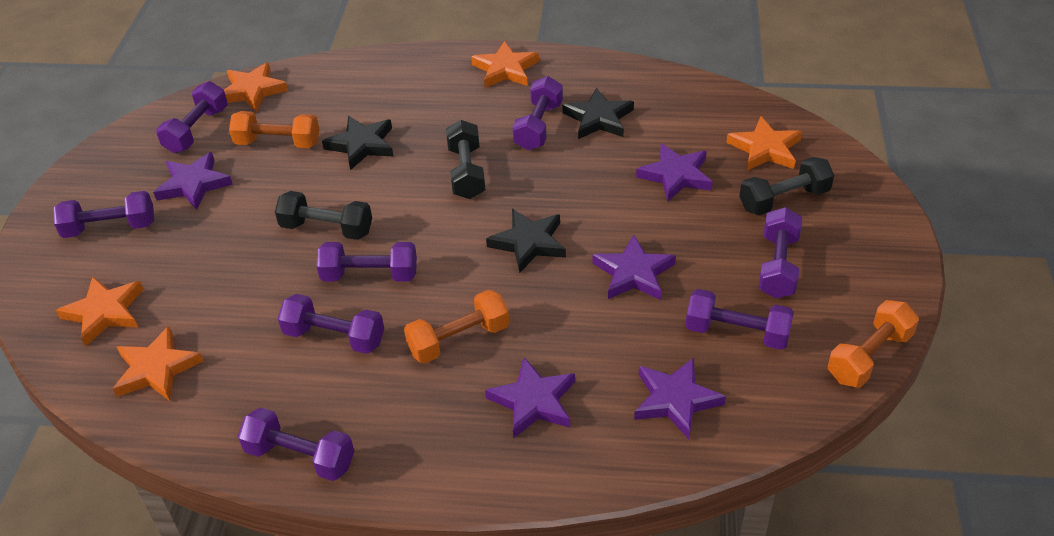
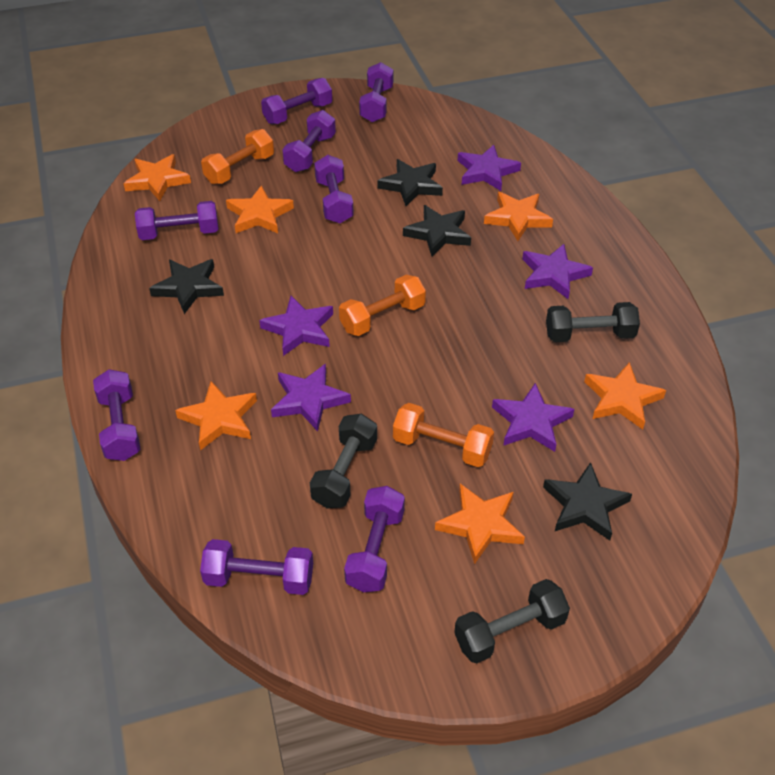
black star: [322,116,393,170] [486,209,566,273] [562,88,634,139] = 3 -> [149,259,224,314] [377,159,443,206] [403,205,471,256] [543,462,632,541] = 4
orange star: [56,276,144,346] [113,326,204,401] [224,62,288,112] [471,41,539,88] [726,116,802,171] = 5 -> [123,154,191,201] [175,381,257,450] [226,185,294,233] [435,484,525,564] [484,192,553,241] [584,362,666,430] = 6

